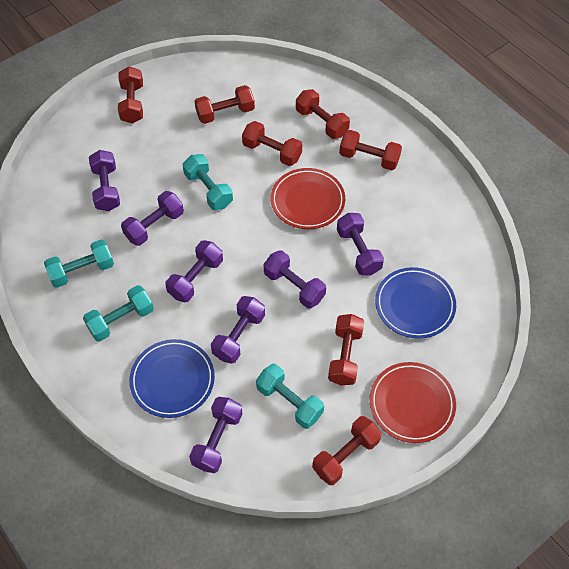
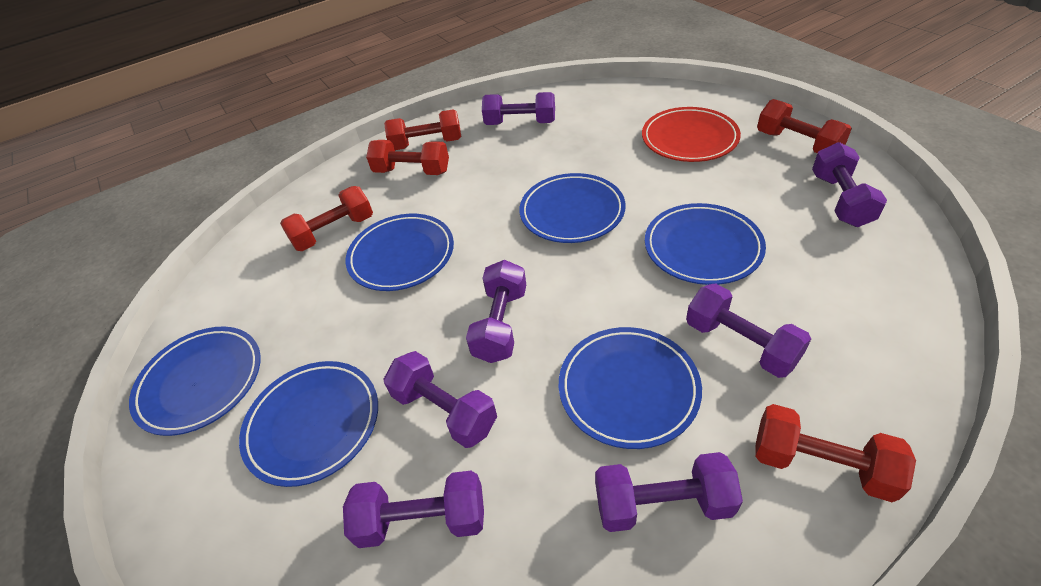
blue plate: [129,339,215,418] [375,267,456,339] = 2 -> [129,327,261,436] [239,361,378,487] [346,214,454,291] [519,173,626,243] [559,327,702,449] [645,203,766,285] = 6
red dumbbell: [118,66,143,124] [195,85,255,124] [242,121,302,166] [296,89,350,139] [312,416,382,485] [328,314,364,385] [339,130,402,171] = 7 -> [280,186,373,251] [366,140,449,175] [384,109,461,150] [755,404,916,502] [757,99,852,153] = 5
red plate: [271,168,345,229] [370,362,456,443] = 2 -> [642,107,741,162] = 1
turquoise dumbbell: [44,239,114,288] [83,285,154,342] [183,154,233,210] [256,364,324,429] = 4 -> none = 0

